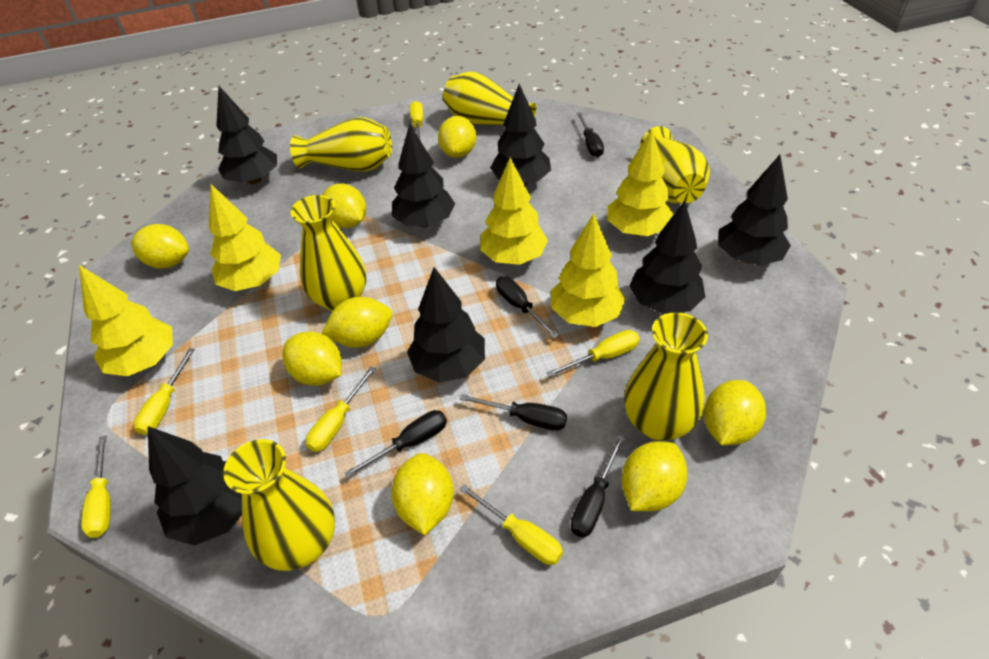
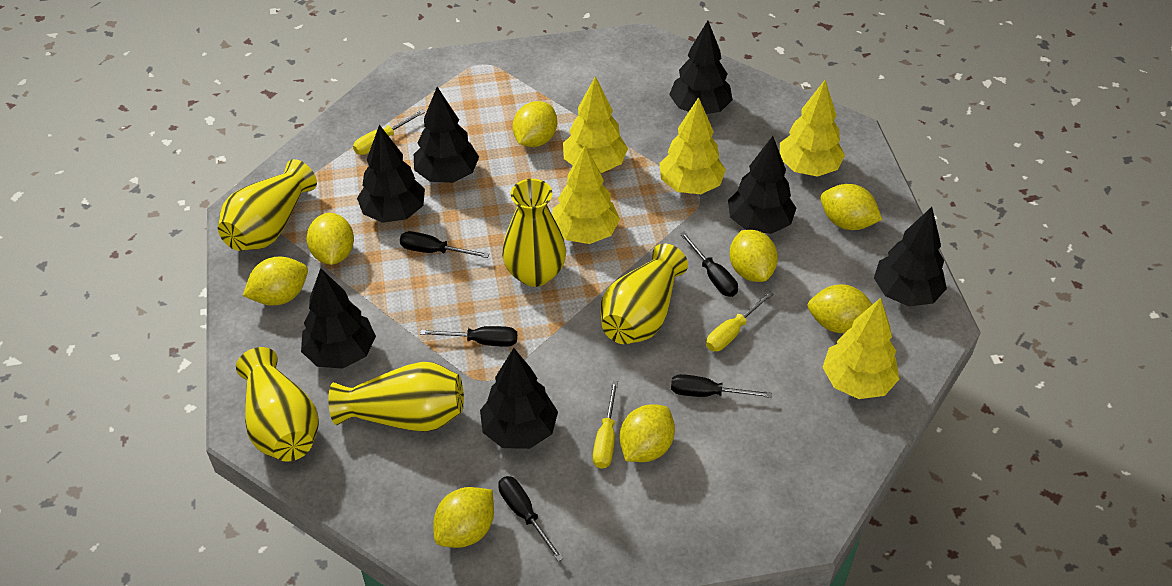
yellow screwdriver: [81,435,111,538] [133,348,195,435] [306,366,376,452] [410,101,423,141] [459,484,563,565] [546,330,640,377] = 6 -> [353,110,425,155] [593,381,618,469] [706,291,773,351] = 3
yellow vase: [223,439,335,571] [290,117,392,172] [291,195,366,311] [443,72,537,125] [624,312,708,440] [640,126,710,204] = 6 -> [218,159,317,251] [236,347,319,462] [328,362,464,432] [502,179,566,287] [600,244,688,344] = 5

